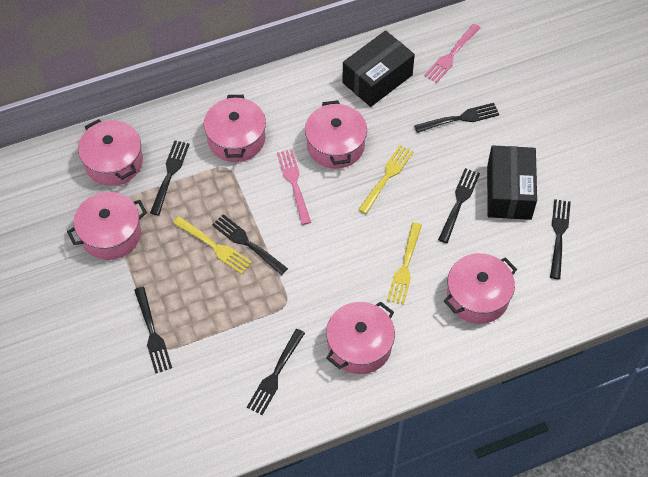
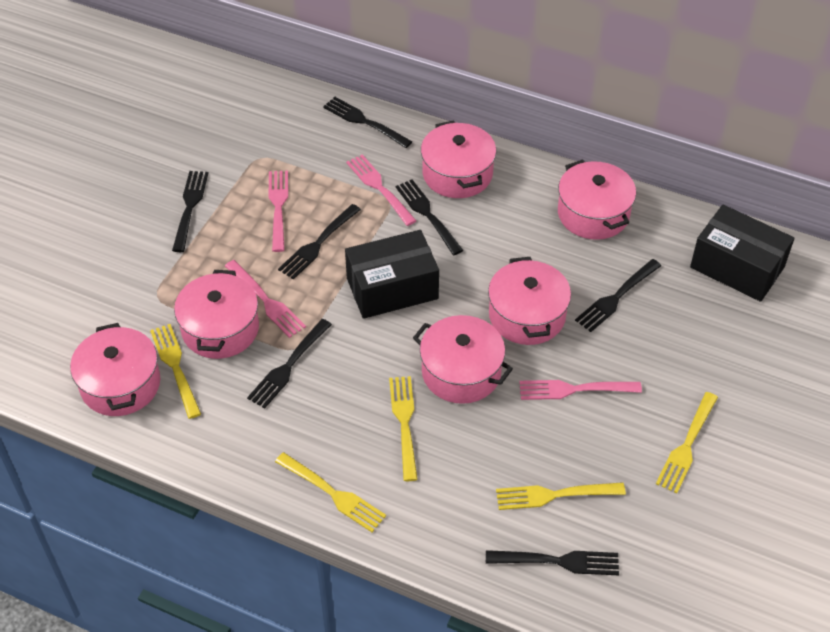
pink fork: [277,149,311,225] [424,24,480,83] = 2 -> [225,260,306,338] [269,171,288,252] [346,154,416,226] [519,380,642,400] = 4
yellow fork: [173,216,252,274] [358,145,414,214] [387,222,422,305] = 3 -> [150,324,201,419] [275,452,386,532] [389,376,418,481] [496,482,626,510] [656,392,718,493] = 5

